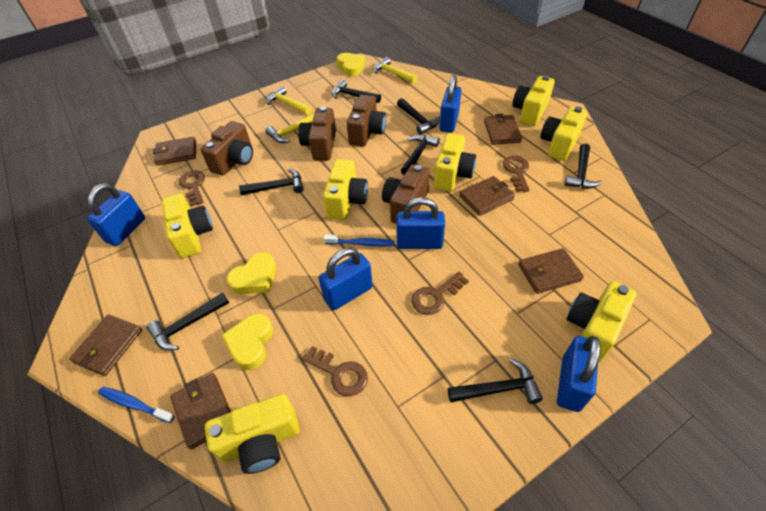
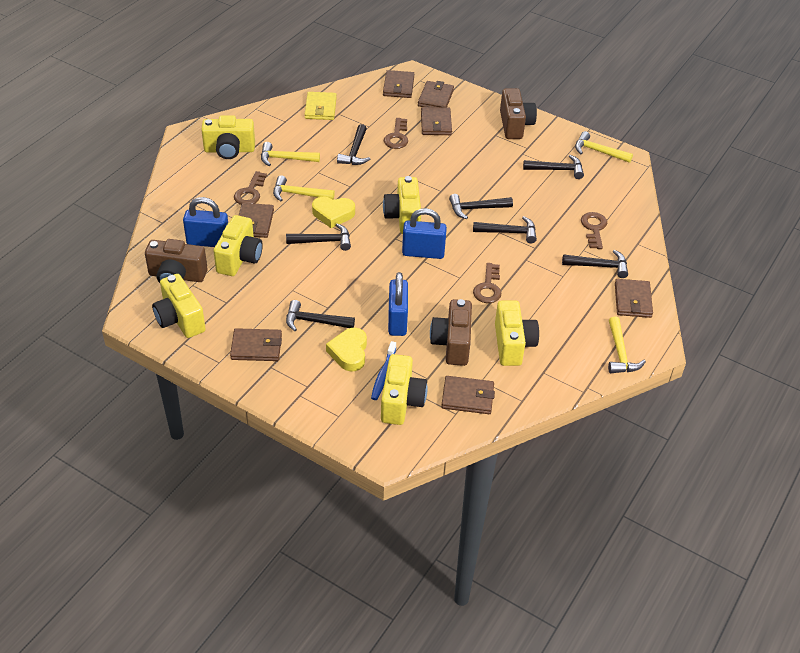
blue padlock: [87,183,145,246] [318,248,373,310] [396,197,445,249] [440,75,461,133] [557,336,600,412] = 5 -> [183,197,228,247] [388,272,408,336] [402,208,447,259] = 3
blue toothbrush: [98,387,174,423] [324,235,395,246] = 2 -> [371,341,396,400] = 1
brown camera: [201,121,253,176] [298,106,336,160] [346,95,386,147] [382,164,430,224] = 4 -> [145,239,208,283] [430,299,472,366] [500,88,537,139] = 3
brown wallet: [69,314,142,376] [153,137,196,166] [170,373,231,450] [459,176,515,216] [484,114,522,145] [518,248,584,294] = 6 -> [230,328,282,361] [238,203,274,238] [383,70,414,98] [418,81,454,107] [421,107,452,135] [441,376,495,414] [615,279,653,318] = 7
yellow camera: [162,193,213,258] [205,393,300,474] [323,159,368,220] [434,133,476,192] [512,75,555,126] [540,107,588,161] [567,281,636,362] = 7 -> [152,274,206,338] [201,115,255,159] [214,215,263,276] [381,354,427,425] [383,176,421,234] [495,300,539,366] = 6
yellow hammer: [265,113,315,143] [267,86,312,115] [373,57,418,83] = 3 -> [261,142,320,166] [273,175,335,201] [575,131,633,163] [608,317,646,373] = 4
yellow heart: [222,313,273,370] [227,252,276,294] [337,53,365,76] = 3 -> [312,197,355,228] [326,328,367,372] = 2
yellow wallet: none = 0 -> [305,92,337,120] = 1

